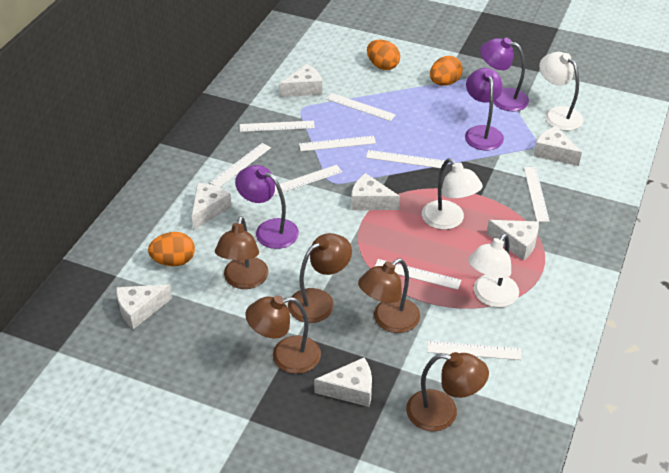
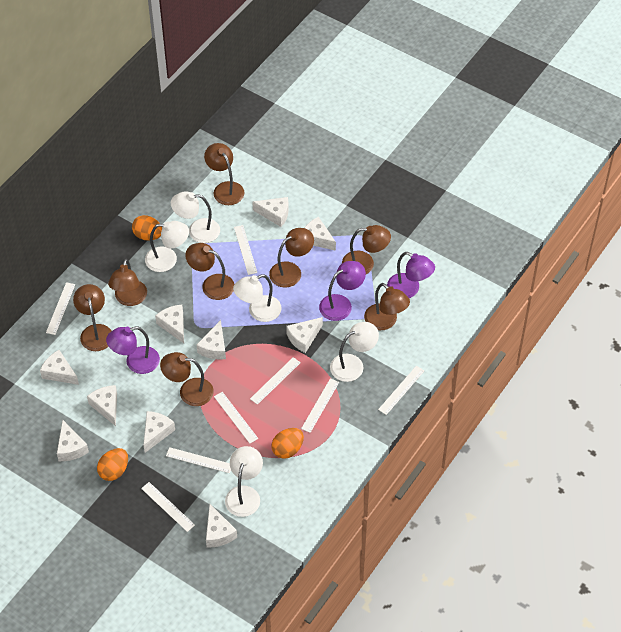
brown lamp: [215,216,269,289] [245,295,321,374] [288,233,352,323] [358,258,420,333] [406,352,489,432] = 5 -> [73,284,112,351] [108,259,147,306] [160,352,214,406] [185,243,234,300] [204,143,244,205] [269,228,314,287] [342,225,391,274] [364,283,410,330] = 8
white cheese: [116,284,172,329] [192,183,232,230] [280,64,322,97] [314,358,372,407] [351,173,400,210] [487,220,539,260] [534,126,582,166] = 7 -> [40,350,79,385] [57,420,89,461] [87,385,117,426] [144,411,175,453] [155,305,184,343] [196,320,226,360] [206,504,237,547] [253,197,289,227] [286,317,323,353] [304,217,336,251] = 10
white lamp: [422,158,483,230] [468,234,519,307] [539,52,583,131] = 3 -> [145,221,189,272] [171,191,220,243] [225,446,263,517] [233,274,282,322] [330,322,379,382] = 5
white ruler: [210,143,271,187] [240,121,315,132] [273,165,342,196] [299,136,376,151] [326,93,396,121] [366,150,444,168] [375,259,461,290] [427,341,521,360] [524,167,550,222] = 9 -> [46,282,75,335] [141,482,195,532] [166,447,231,473] [214,392,258,443] [234,225,257,275] [250,357,301,405] [301,378,339,433] [378,366,424,415] = 8

